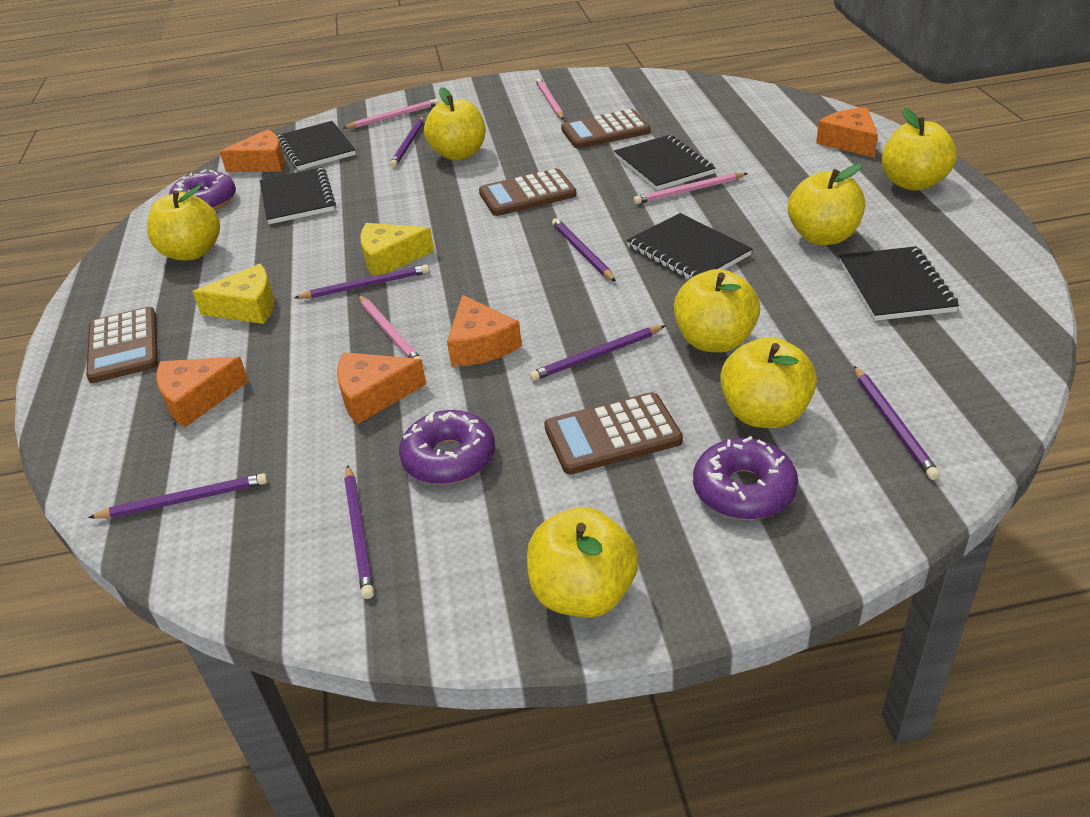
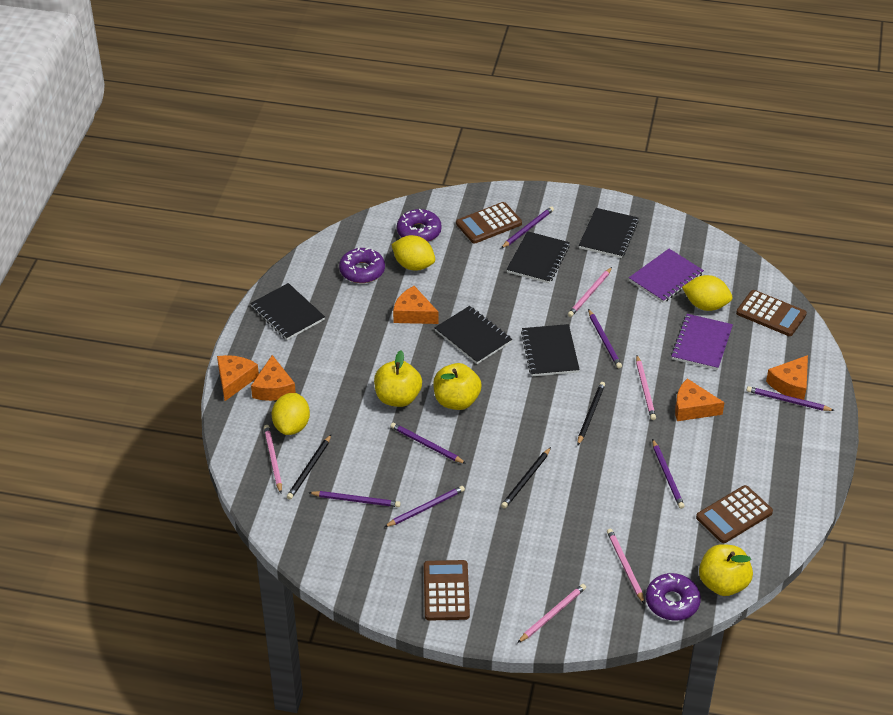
black pencil: none = 0 -> [287,435,331,499] [501,447,551,509] [577,382,605,445] = 3
pink pencil: [343,98,440,129] [359,295,423,364] [536,78,564,120] [634,173,748,204] = 4 -> [264,425,282,493] [518,584,586,643] [568,267,612,317] [607,529,644,603] [636,355,656,420] = 5
purple notebook: none = 0 -> [629,249,704,303] [671,314,733,370] = 2
yellow apple: [147,186,220,260] [424,87,485,161] [527,507,638,617] [674,269,760,352] [720,337,817,428] [788,164,865,245] [882,108,957,191] = 7 -> [374,351,422,407] [433,363,482,410] [699,544,753,596] = 3
yellow cheese: [192,264,274,324] [360,223,434,276] = 2 -> none = 0
yellow lemon: none = 0 -> [272,393,310,435] [391,235,435,271] [682,275,733,311] = 3

